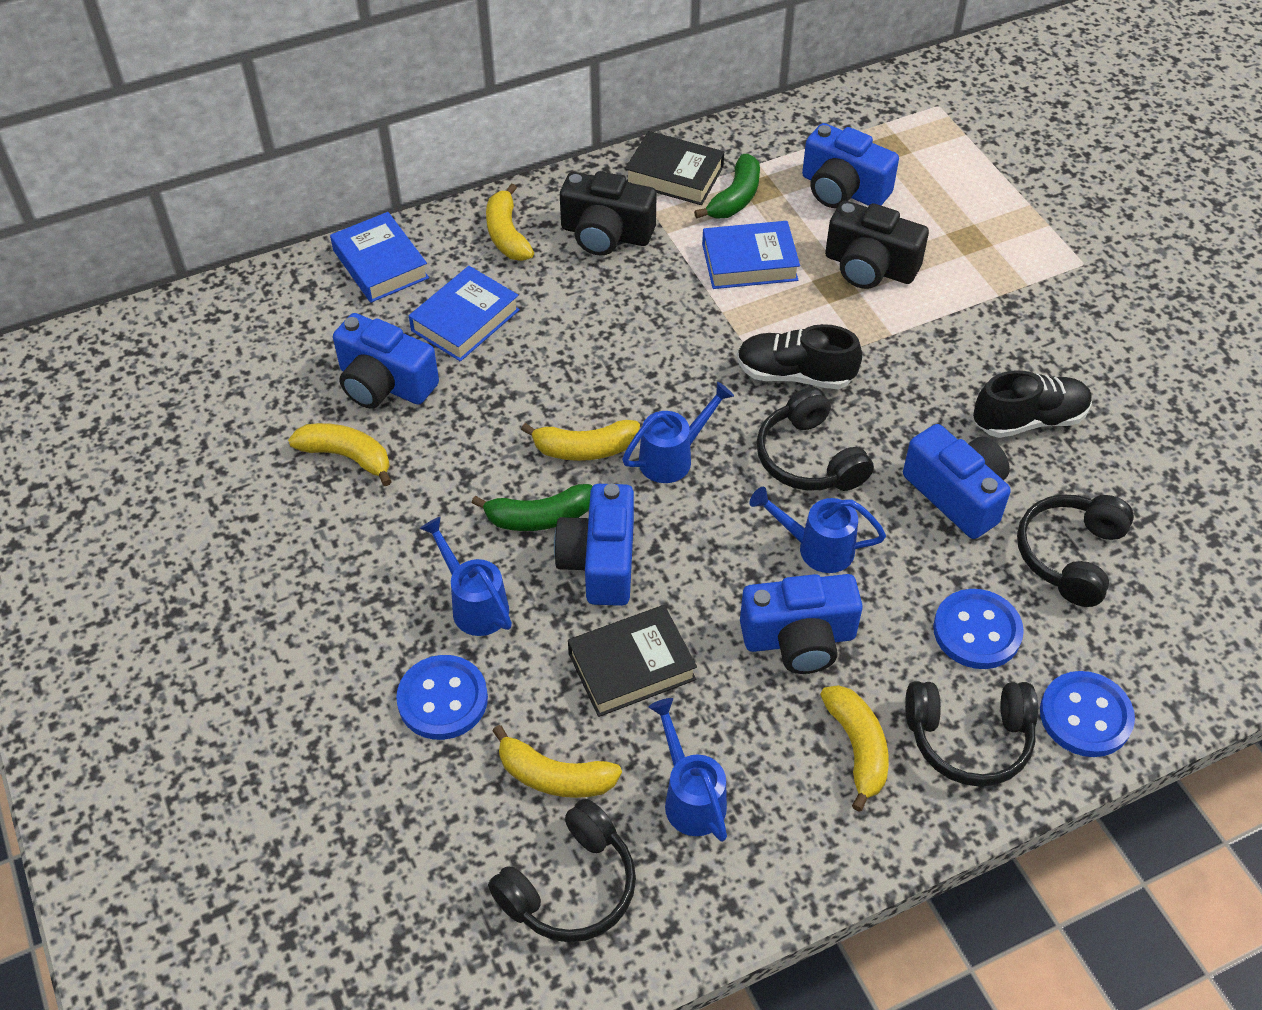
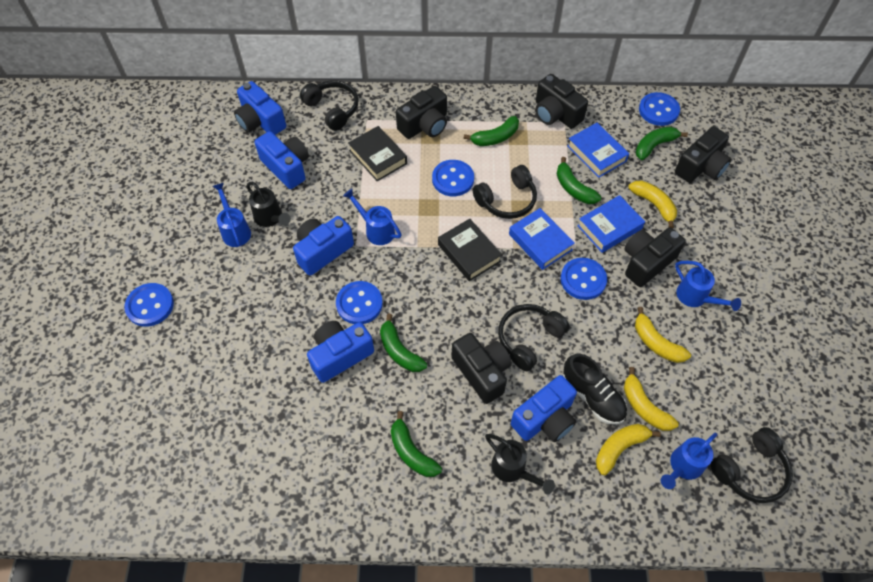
black camera: [560,171,656,256] [825,201,929,289] = 2 -> [396,86,447,139] [452,333,512,404] [536,74,588,129] [624,227,686,287] [675,126,731,183] = 5
black shoe: [737,324,862,389] [973,370,1092,438] = 2 -> [563,354,627,425] = 1
black watering can: none = 0 -> [247,182,291,227] [485,434,555,494] = 2
blue button: [396,655,488,740] [933,589,1024,669] [1040,671,1135,757] = 3 -> [124,283,174,327] [336,281,383,324] [432,160,474,196] [561,258,607,300] [639,92,680,126] = 5
green banana: [472,484,592,531] [694,154,760,219] = 2 -> [380,314,427,372] [391,411,442,477] [464,116,519,146] [557,157,601,204] [635,126,688,160] = 5
yellow banana: [288,423,392,486] [486,183,534,261] [492,725,622,798] [521,420,640,461] [820,685,889,811] = 5 -> [596,424,661,475] [624,367,679,431] [628,180,677,228] [635,307,691,363] = 4

